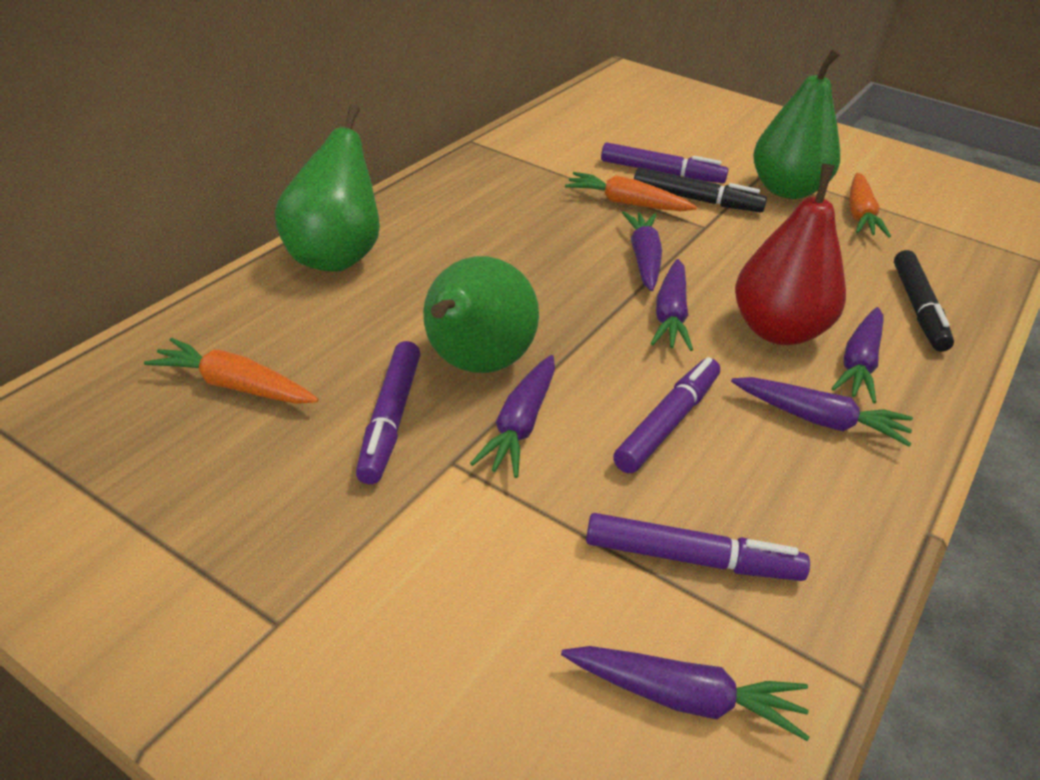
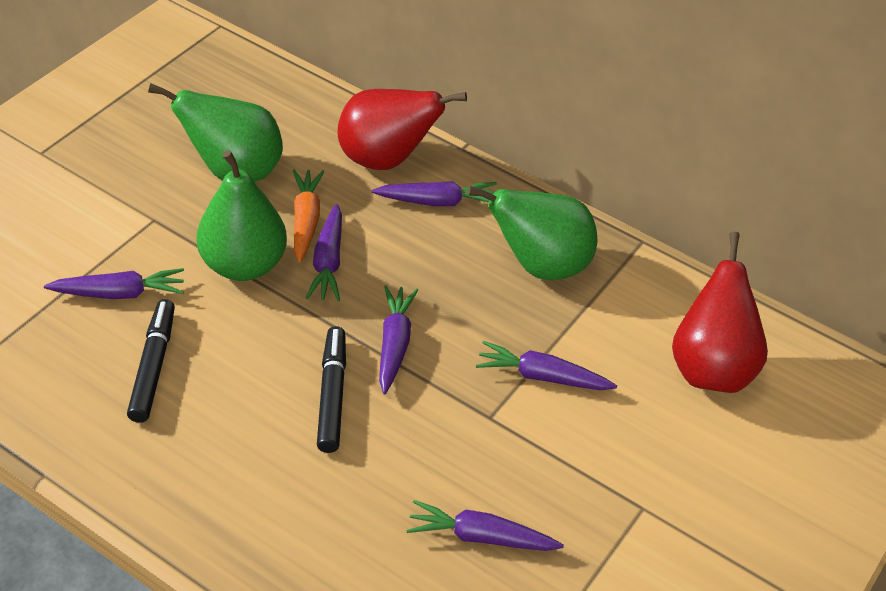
orange carrot: [144,338,319,404] [565,172,697,211] [849,173,891,238] = 3 -> [293,169,324,262] = 1
purple marker: [356,341,421,484] [586,513,810,581] [601,143,728,183] [613,357,720,473] = 4 -> none = 0
red pear: [735,164,846,345] = 1 -> [338,89,467,170] [672,232,768,393] = 2

